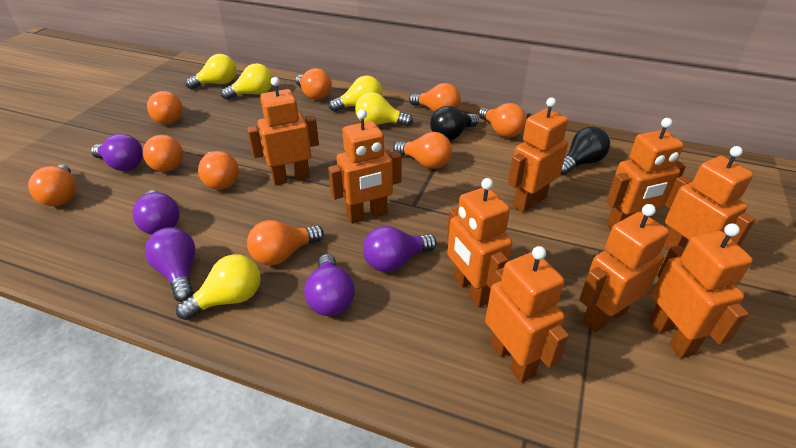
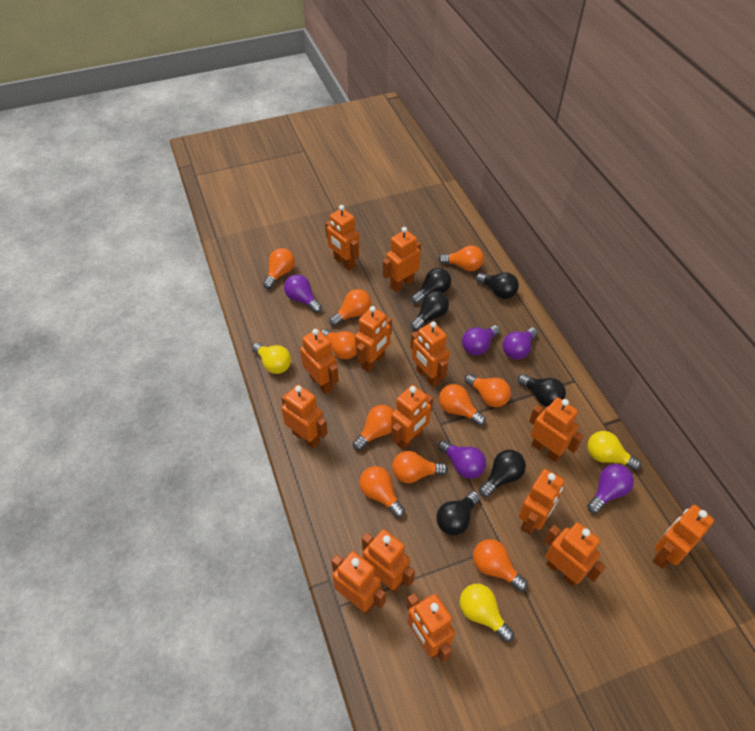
black light bulb: [430,106,479,141] [561,127,610,175] = 2 -> [410,291,449,331] [411,268,451,304] [436,491,480,535] [476,272,519,299] [479,449,526,497] [518,374,566,407] = 6
orange light bulb: [28,165,76,206] [143,135,183,172] [147,91,183,125] [198,151,239,190] [247,220,324,266] [295,68,332,100] [393,132,452,169] [409,83,461,112] [479,103,526,138] = 9 -> [263,248,295,289] [321,329,356,359] [329,289,371,326] [353,405,394,451] [359,466,405,518] [392,451,448,483] [439,245,484,271] [439,384,486,426] [465,374,511,407] [473,539,528,591] = 10
orange robot: [247,77,319,186] [328,109,402,224] [447,178,512,308] [485,246,569,383] [508,97,568,212] [579,204,669,332] [606,118,686,229] [649,223,753,358] [663,146,756,251] = 9 -> [281,385,328,449] [300,329,339,394] [325,205,360,271] [331,551,386,614] [355,306,392,372] [362,529,415,593] [383,227,421,292] [391,385,433,450] [406,593,455,663] [410,321,450,387] [519,469,564,535] [529,397,583,462] [544,522,606,587] [653,505,714,569] = 14
yellow light bulb: [176,254,261,320] [185,54,236,89] [221,63,273,100] [329,76,382,112] [355,92,413,127] = 5 -> [252,343,291,374] [459,584,514,642] [587,431,641,470] = 3

